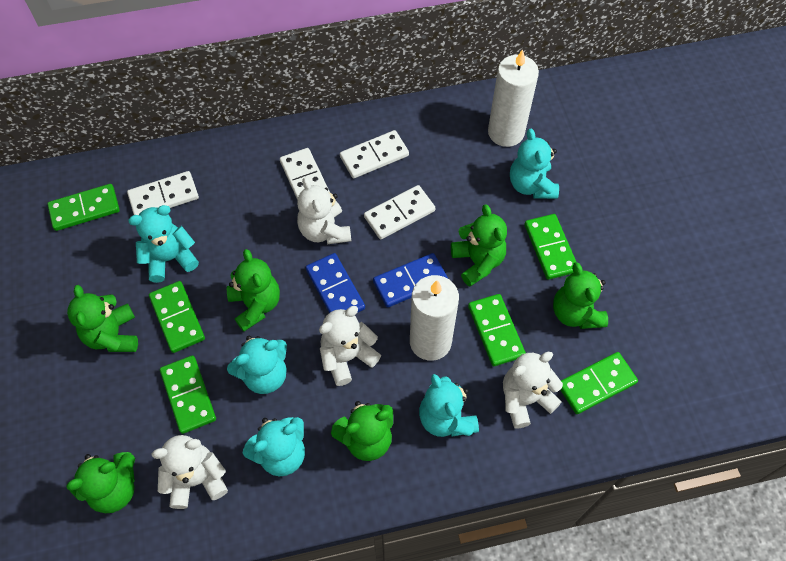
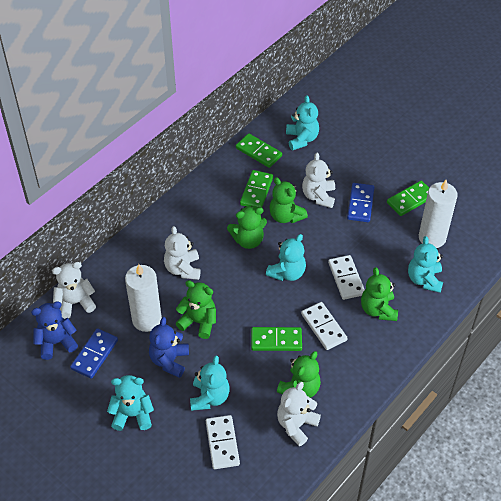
blue teddy bear: none = 0 -> [31,301,78,360] [149,317,189,378] = 2
green domino: [47,184,120,231] [149,281,205,353] [160,355,216,434] [468,294,526,366] [524,214,576,280] [561,352,638,414] = 6 -> [236,133,282,168] [240,170,273,209] [251,327,302,351] [387,181,429,216] = 4
green teddy bear: [66,452,135,513] [67,285,138,352] [227,249,280,332] [331,401,393,461] [451,204,507,287] [553,262,608,329] = 6 -> [176,280,216,339] [227,206,267,249] [270,177,308,223] [277,351,321,398] [361,267,398,321] = 5
white domino: [127,171,199,215] [280,148,330,200] [340,130,409,178] [364,185,435,239] = 4 -> [206,415,240,469] [301,302,348,350] [328,255,365,300] = 3

